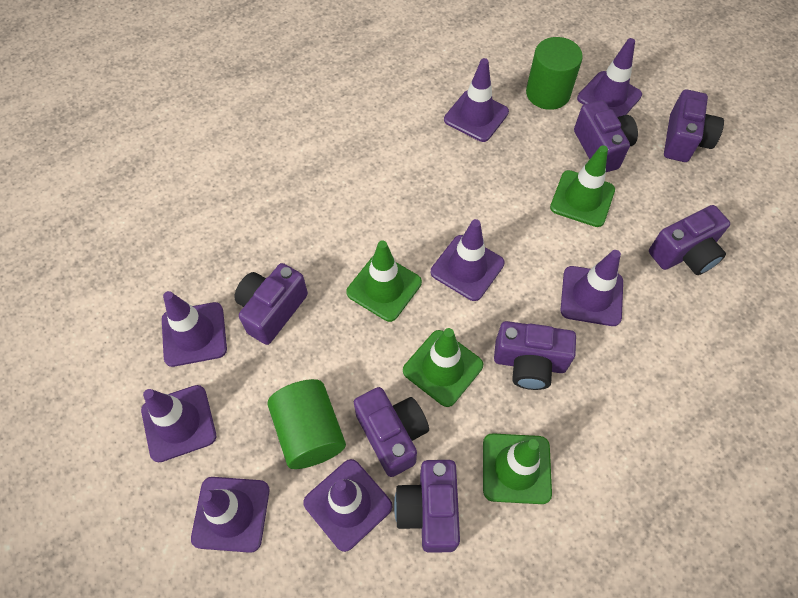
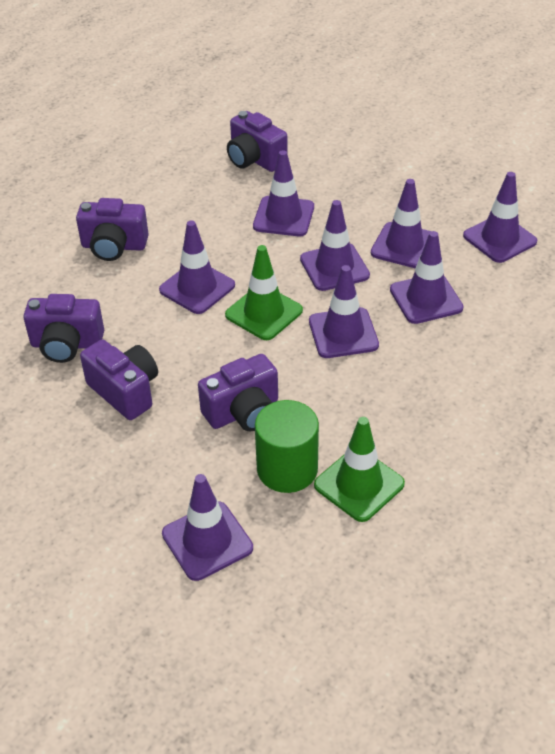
green cylinder: [267,379,346,469] [526,37,583,110] = 2 -> [255,400,319,493] = 1
green traffic cone: [346,240,422,322] [403,328,483,407] [483,433,552,504] [550,145,615,227] = 4 -> [225,245,303,340] [314,417,405,522] = 2
purple camera: [234,263,308,345] [354,387,429,477] [394,460,460,553] [494,321,576,390] [574,100,638,172] [649,205,730,275] [664,89,724,162] = 7 -> [23,294,104,363] [76,198,149,261] [80,340,158,420] [198,354,278,431] [227,111,288,172] = 5

